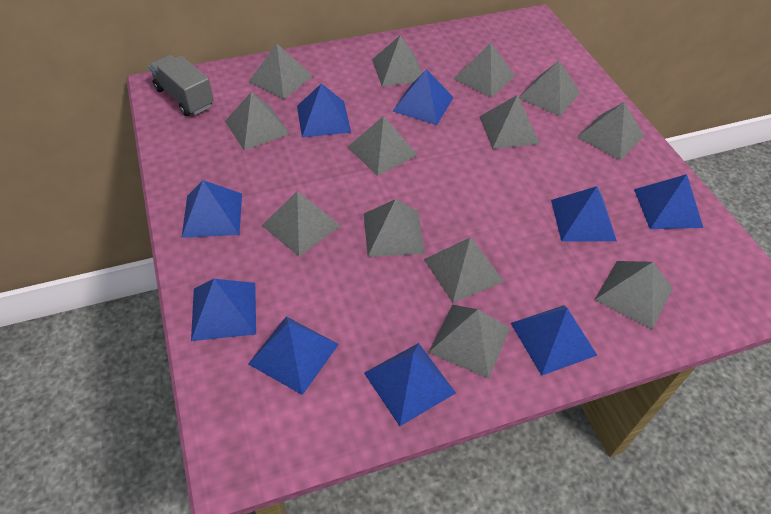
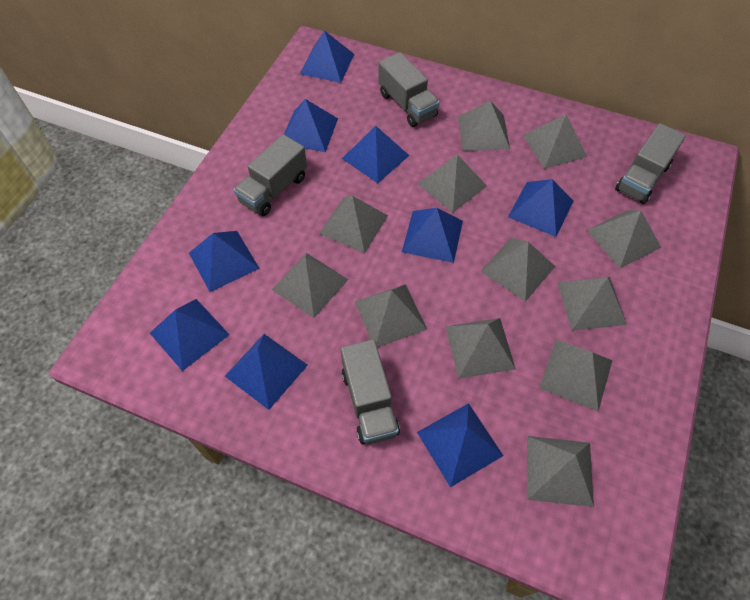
grey pyramid: [225,92,290,151] [249,44,313,99] [262,191,341,256] [348,116,418,176] [364,199,425,257] [372,35,422,87] [424,237,504,303] [428,305,510,379] [454,43,515,98] [479,95,540,149] [519,61,580,116] [577,102,644,160] [595,261,673,330] = 13 -> [272,253,348,318] [319,196,388,253] [354,284,427,347] [417,154,487,213] [445,318,516,379] [458,101,510,151] [481,238,555,302] [523,114,587,169] [527,436,594,507] [540,339,613,412] [557,277,627,331] [587,210,661,268] = 12
grey truck: [149,55,214,116] = 1 -> [233,134,307,216] [341,339,400,445] [379,52,440,127] [615,123,686,204] = 4

